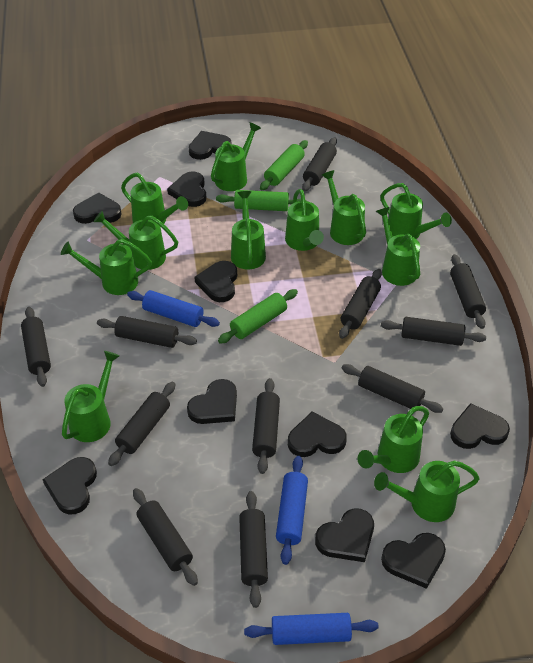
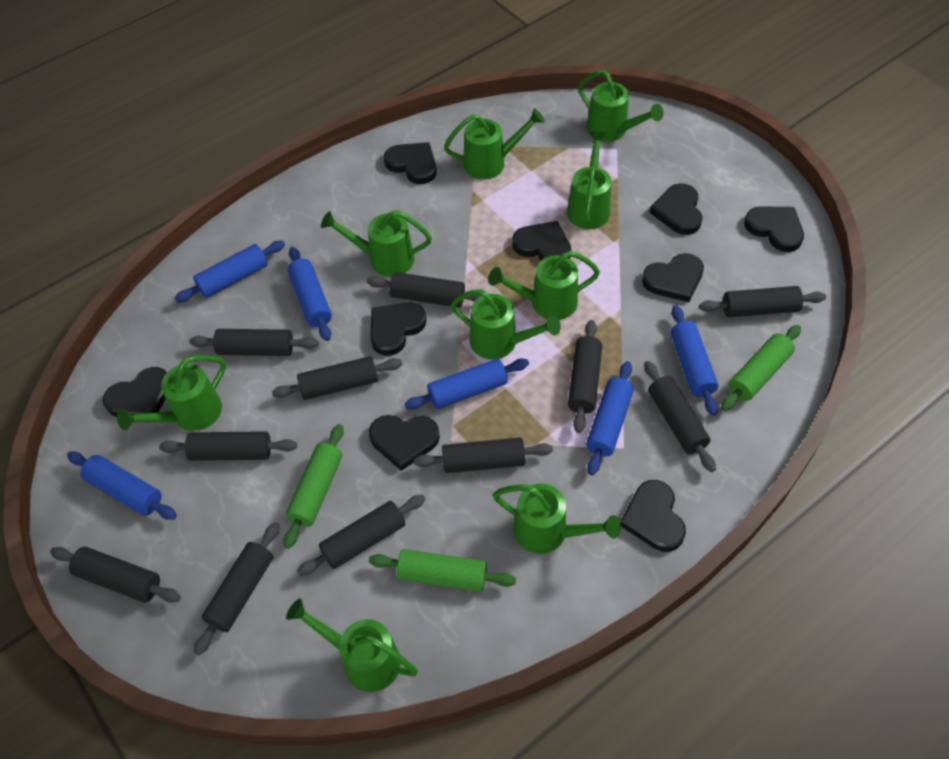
black heart: [42,457,97,515] [73,193,122,224] [167,172,206,207] [187,379,237,424] [189,131,232,160] [194,261,237,302] [288,412,347,457] [315,508,374,562] [381,533,446,589] [450,403,510,449] = 10 -> [103,367,167,417] [369,415,440,471] [370,302,426,356] [384,142,437,184] [512,221,572,261] [620,480,686,552] [642,253,704,302] [649,183,702,235] [744,206,804,252] = 9
blue rolling pin: [127,290,220,327] [244,613,379,645] [276,456,308,565] = 3 -> [67,452,177,520] [175,241,285,302] [288,247,332,341] [405,358,529,410] [586,361,634,476] [670,305,718,416] = 6
green watering can: [61,239,152,295] [62,351,120,442] [94,211,178,270] [121,173,188,224] [211,122,261,191] [231,191,266,270] [285,189,324,251] [322,170,366,245] [357,406,429,473] [374,461,480,522] [376,207,420,286] [380,183,452,239] = 12 -> [117,355,226,431] [286,599,418,692] [321,210,432,277] [444,108,545,179] [451,289,561,360] [488,251,600,320] [493,484,621,554] [567,131,612,229] [578,70,663,142] = 9

